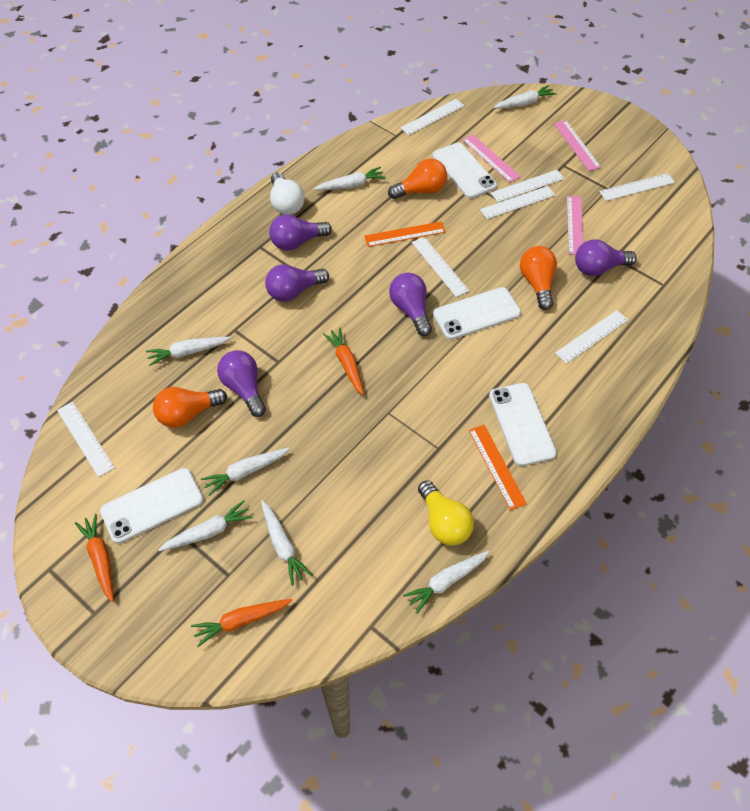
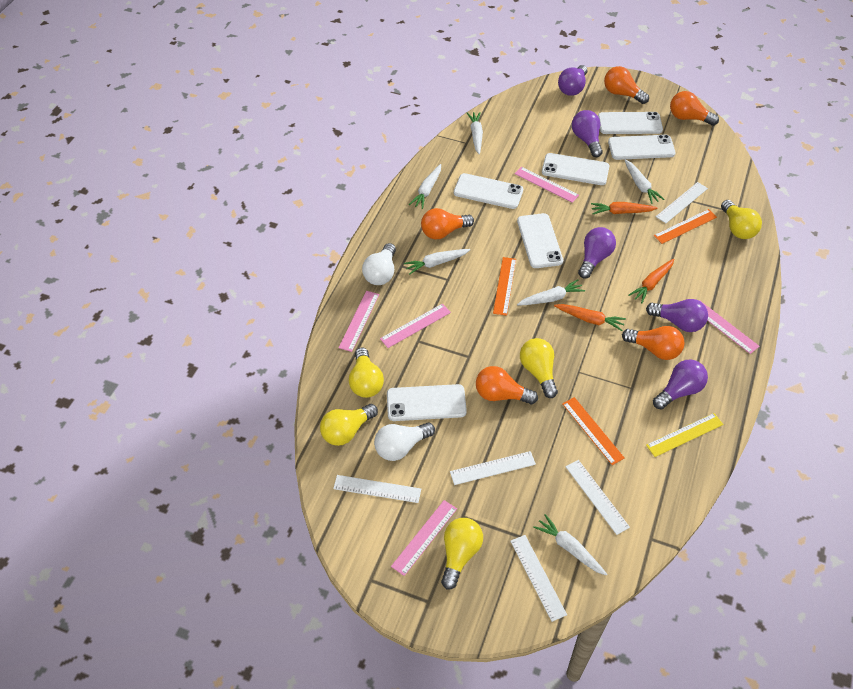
orange light bulb: [153,387,227,428] [388,158,447,199] [520,246,557,310] = 3 -> [421,208,474,239] [476,366,538,404] [604,66,649,104] [622,326,685,360] [670,91,719,126] = 5
orange ruler: [364,221,446,247] [469,425,527,510] = 2 -> [493,257,516,316] [562,397,625,465] [654,209,717,244] = 3
pink ruler: [462,135,521,183] [554,120,601,171] [567,196,583,255] = 3 -> [339,291,379,352] [380,303,451,348] [391,500,457,576] [515,167,579,203] [698,300,760,354] = 5
white carrot: [146,337,231,366] [159,500,253,551] [201,448,289,496] [261,501,312,586] [314,167,386,190] [403,550,490,614] [493,85,557,108] = 7 -> [404,249,470,275] [409,164,441,209] [467,112,483,154] [517,279,585,306] [533,514,607,576] [624,160,665,204] = 6
white light bulb: [270,172,305,215] = 1 -> [362,243,396,285] [374,423,435,461] = 2
white phone: [100,468,203,544] [433,142,497,198] [433,287,521,340] [489,383,557,466] = 4 -> [387,384,467,421] [454,173,523,209] [517,213,563,268] [542,153,609,185] [598,112,663,134] [608,135,676,160] = 6
white ruler: [57,402,115,477] [400,99,464,135] [412,237,469,297] [480,186,555,219] [491,170,565,202] [555,310,628,364] [599,173,675,201] = 7 -> [333,475,421,503] [450,451,536,485] [510,535,567,622] [566,460,630,535] [656,182,708,223] = 5
yellow light bulb: [418,480,474,546] = 1 -> [320,404,378,446] [349,348,384,398] [441,518,483,590] [520,338,558,398] [721,200,762,239] = 5
yellow ruler: none = 0 -> [646,413,724,457] = 1

